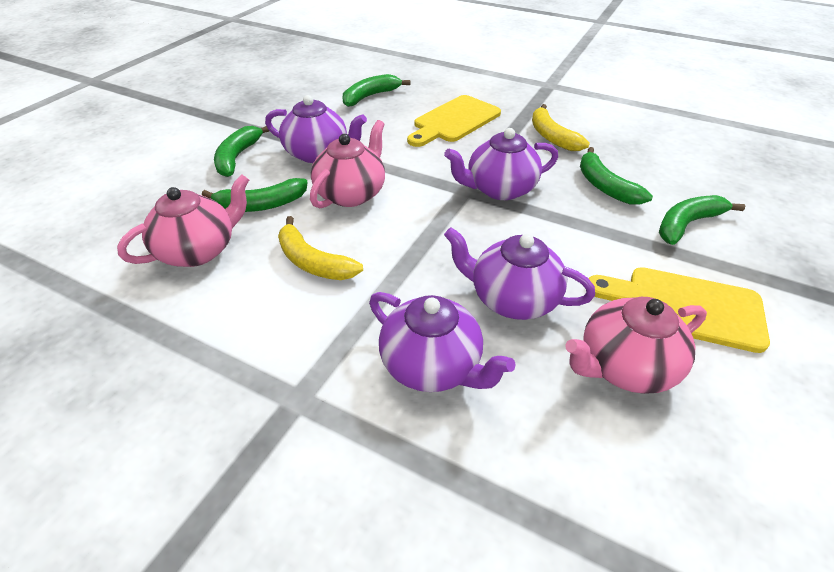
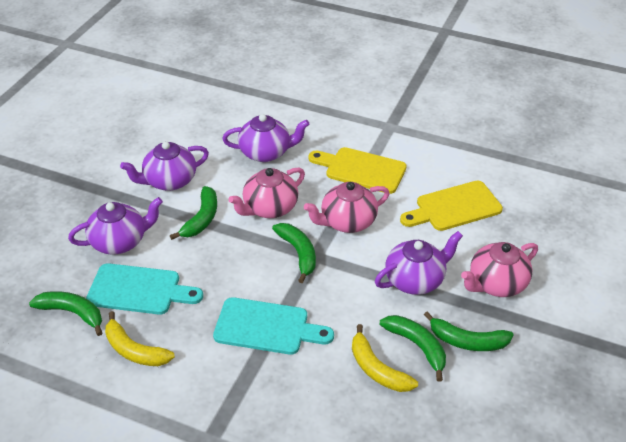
turquoise cutting board: none = 0 -> [86,263,203,315] [213,297,334,355] = 2

